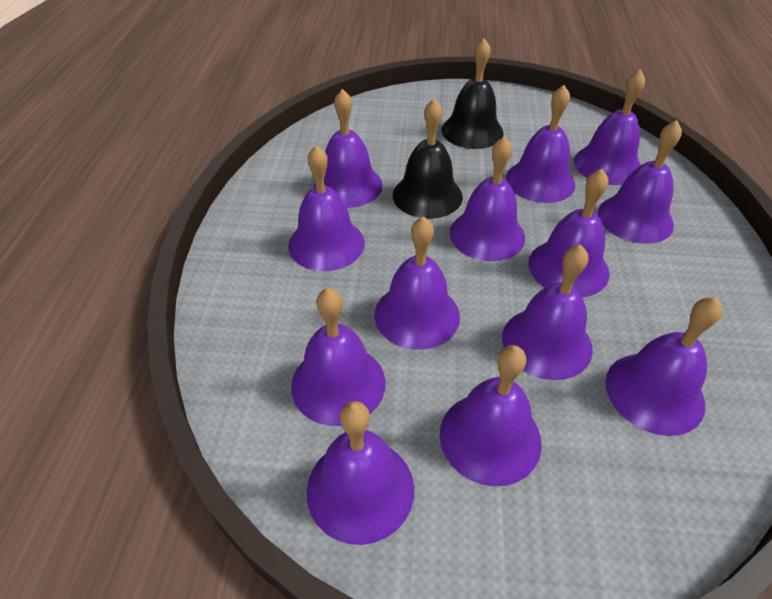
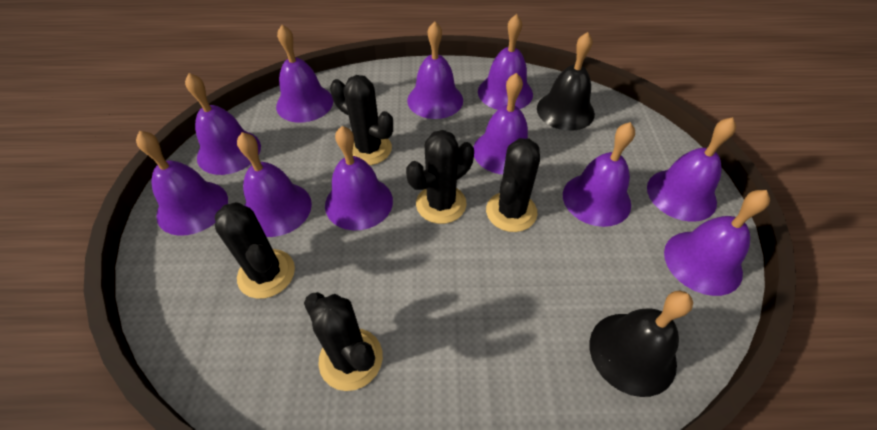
black cactus: none = 0 -> [215,202,295,299] [304,292,383,391] [330,75,393,165] [406,130,474,224] [486,138,540,232] = 5
purple bell: [288,145,365,271] [291,288,386,426] [306,401,414,545] [314,89,383,208] [375,216,460,350] [440,345,542,487] [450,136,525,261] [502,245,593,380] [506,85,575,203] [528,169,610,297] [574,69,645,185] [598,120,682,244] [605,297,722,436] = 13 -> [136,131,228,236] [185,73,261,175] [237,132,312,237] [276,25,333,123] [325,126,393,231] [407,21,463,119] [473,73,528,174] [478,14,533,110] [563,122,635,227] [647,117,736,222] [664,190,770,296] = 11

